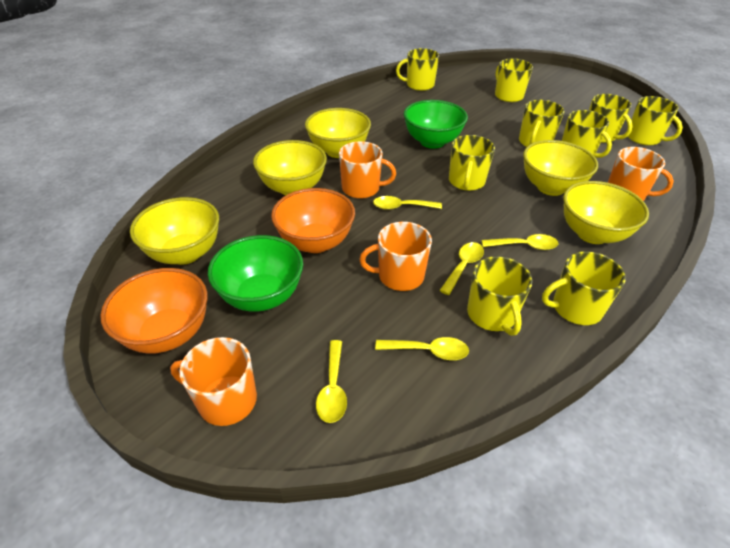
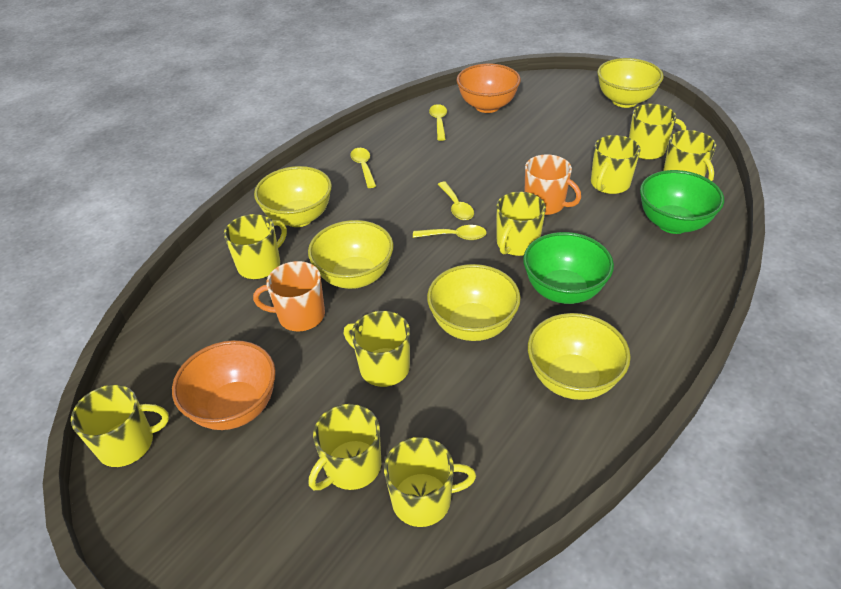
orange mug: [170,337,257,426] [339,141,396,199] [359,222,432,291] [608,147,674,201] = 4 -> [253,261,325,331] [524,154,581,215] = 2
yellow spoon: [316,340,347,423] [373,196,442,210] [375,337,469,360] [439,242,484,295] [482,234,558,250] = 5 -> [350,148,376,188] [413,225,487,240] [429,104,447,141] [438,182,474,220] = 4

